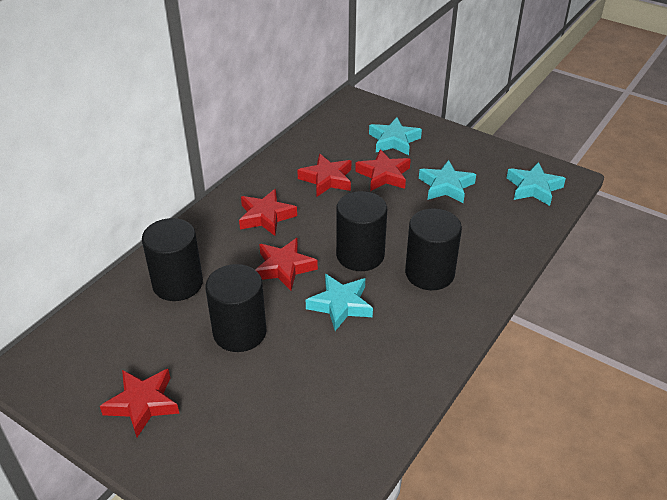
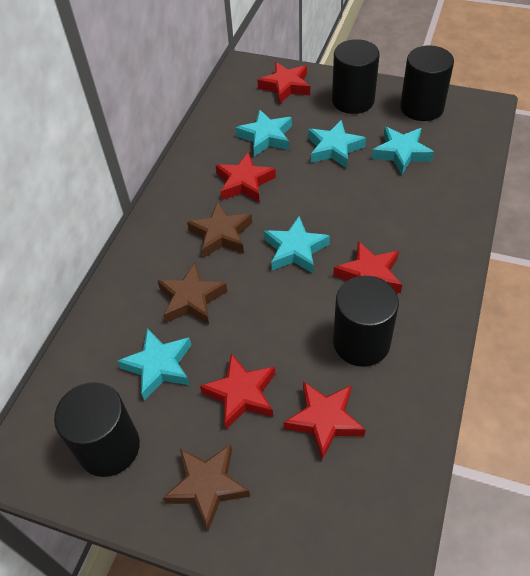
brown star: none = 0 -> [158,263,227,324] [163,444,250,532] [187,201,252,258] = 3
turquoise star: [306,274,373,331] [369,117,422,155] [419,160,476,203] [507,162,566,206] = 4 -> [117,328,191,401] [236,109,292,157] [264,216,330,273] [308,120,366,168] [372,127,434,175] = 5

